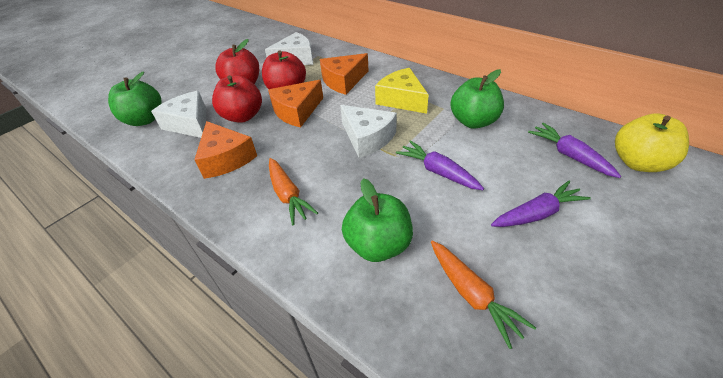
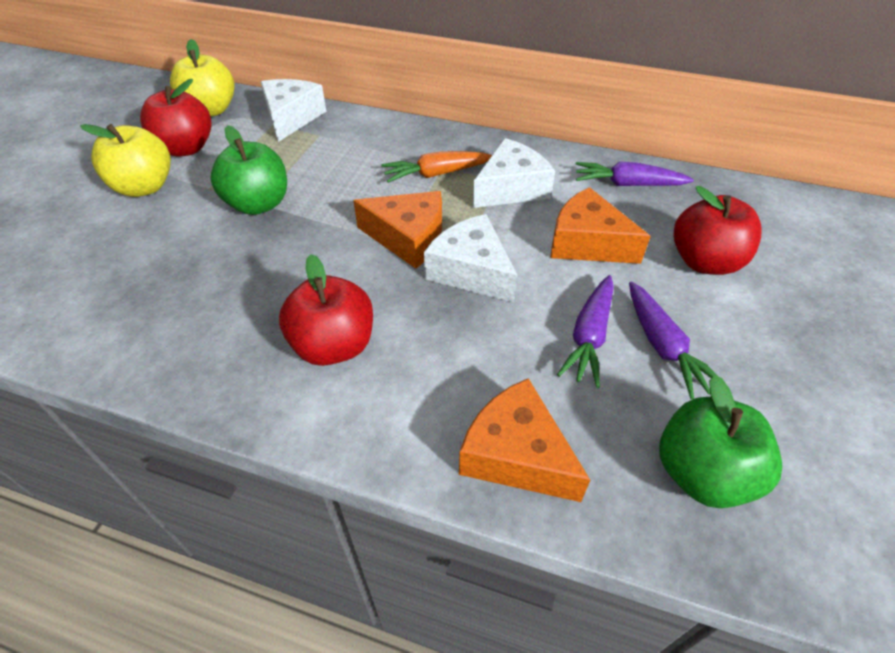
green apple: [108,71,162,126] [342,178,413,262] [450,69,504,129] = 3 -> [211,125,287,215] [659,375,782,508] = 2
orange carrot: [269,158,318,225] [431,240,536,349] = 2 -> [381,151,492,183] = 1
yellow apple: [615,113,689,172] = 1 -> [80,124,171,197] [170,39,235,117] = 2
yellow cheese: [375,68,429,114] = 1 -> none = 0

